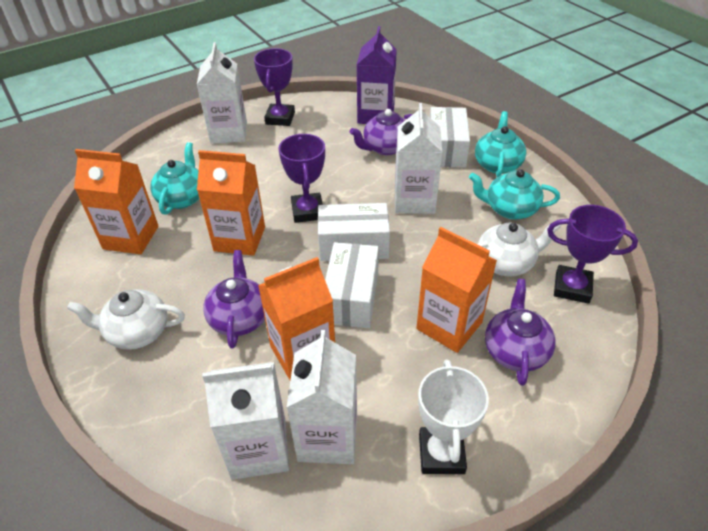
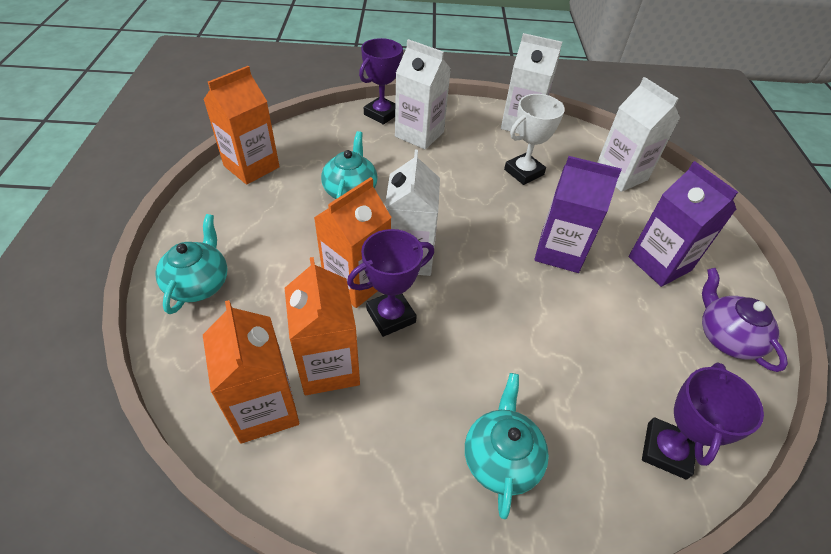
purple carton: [357,26,397,124] = 1 -> [534,156,622,273] [629,161,738,287] = 2
purple teapot: [203,250,265,349] [350,109,413,155] [485,279,556,386] = 3 -> [702,268,788,372] = 1
white box: [318,203,390,261] [325,242,379,328] [430,107,470,168] = 3 -> none = 0
white teapot: [67,289,185,350] [478,223,561,276] = 2 -> none = 0

